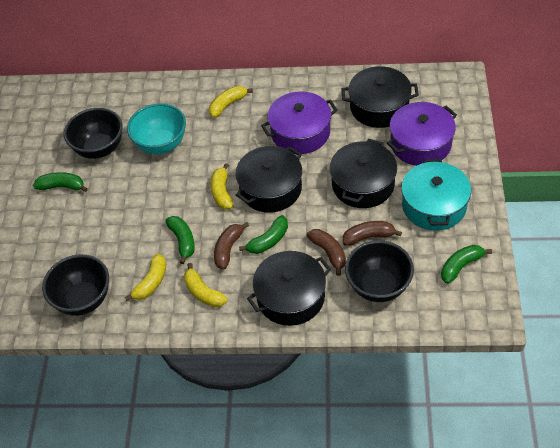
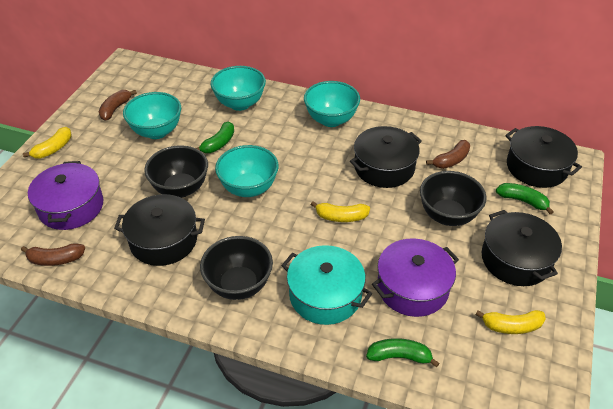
green banana: [33,172,88,192] [165,216,195,264] [239,215,288,254] [441,245,492,284] = 4 -> [196,122,234,153] [366,338,440,367] [496,183,554,214] = 3
turquoise bowl: [127,103,186,155] = 1 -> [123,92,181,139] [211,66,266,111] [215,145,279,197] [304,81,360,127] = 4
yellow banana: [125,254,166,301] [184,263,227,307] [209,86,253,118] [211,163,233,209] = 4 -> [23,127,72,158] [310,201,370,222] [475,310,546,334] = 3

